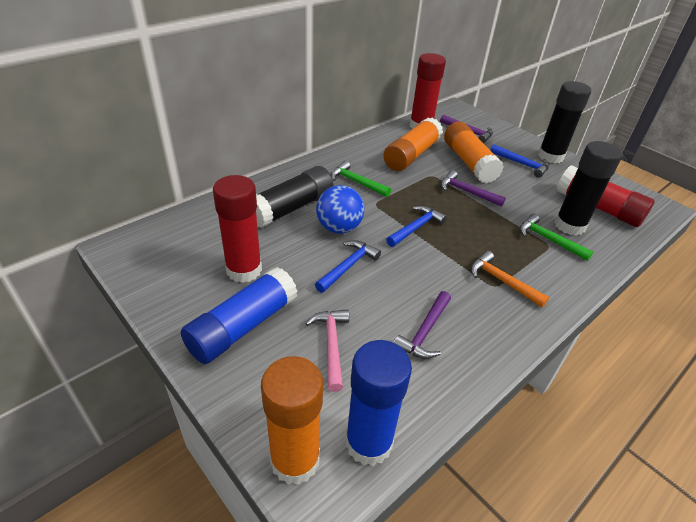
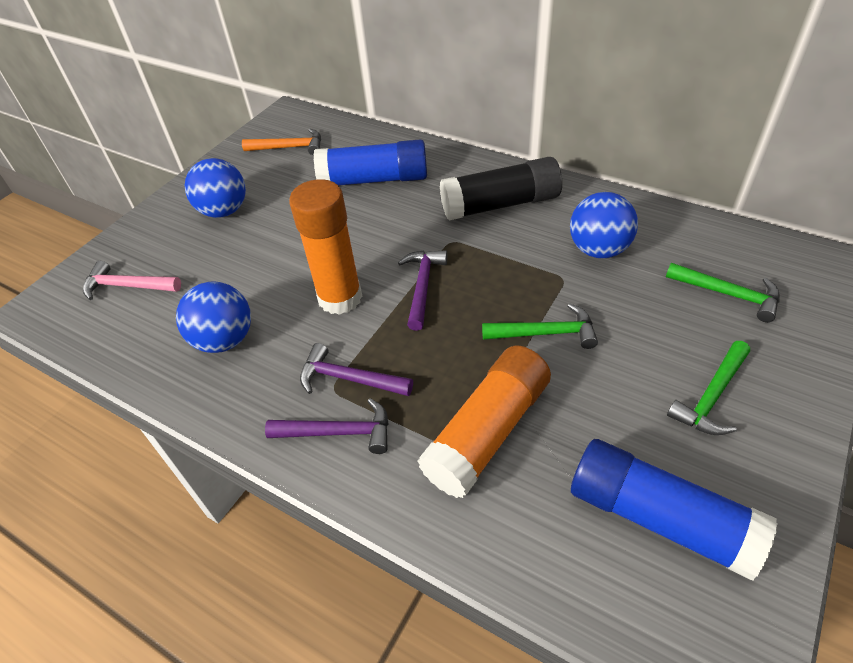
black glue stick: [256,166,333,228] [538,81,591,163] [554,141,623,236] = 3 -> [440,157,562,220] = 1
blue ball: [316,185,364,234] = 1 -> [176,282,251,353] [185,158,246,218] [570,192,638,258] = 3
blue hammer: [315,240,381,293] [386,206,447,247] [490,145,549,178] = 3 -> none = 0
green hammer: [331,161,391,197] [520,214,593,261] = 2 -> [482,303,598,349] [666,263,780,322] [667,341,750,435] = 3
orange glue stick: [261,356,323,485] [383,117,443,171] [444,121,504,183] = 3 -> [289,179,362,315] [418,345,551,498] = 2
red glue stick: [213,175,262,283] [410,53,446,129] [557,165,655,227] = 3 -> none = 0

